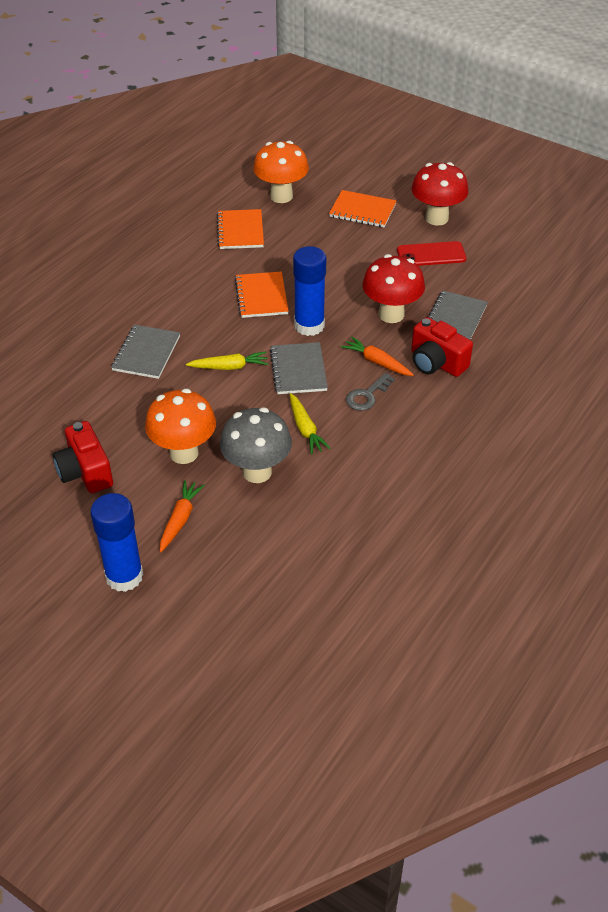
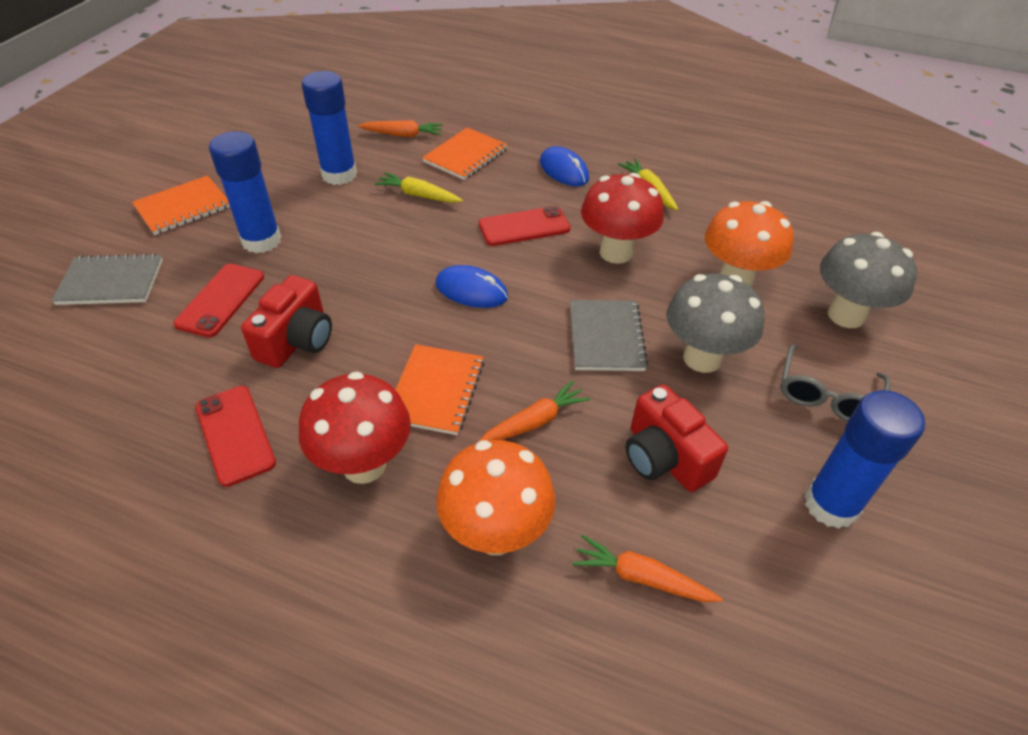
blue glue stick: [90,493,143,592] [293,246,326,336] = 2 -> [209,131,281,253] [302,71,357,185] [805,390,925,529] = 3
blue mouse: none = 0 -> [435,265,508,308] [540,146,589,186] = 2
grey glasses: none = 0 -> [781,344,891,422] = 1
grey key: [346,373,395,411] = 1 -> none = 0
grey mushroom: [220,407,292,483] = 1 -> [667,273,765,373] [820,232,917,328] = 2
grey notebook: [111,325,180,379] [270,342,328,394] [428,290,488,340] = 3 -> [51,253,163,305] [570,300,648,371] = 2
orange carrot: [160,480,205,552] [341,336,414,376] = 2 -> [358,120,443,137] [477,381,590,443] [572,535,723,602] = 3
red phone: [397,241,466,266] = 1 -> [174,264,264,337] [195,386,276,487] [479,206,570,246] = 3

